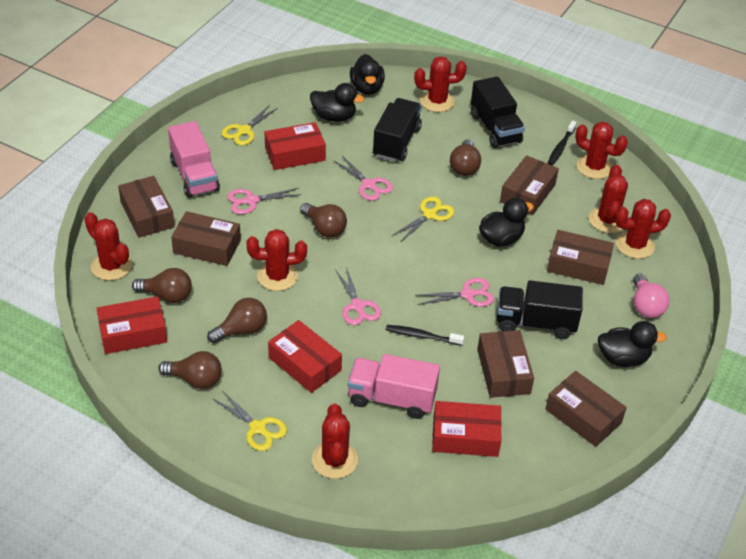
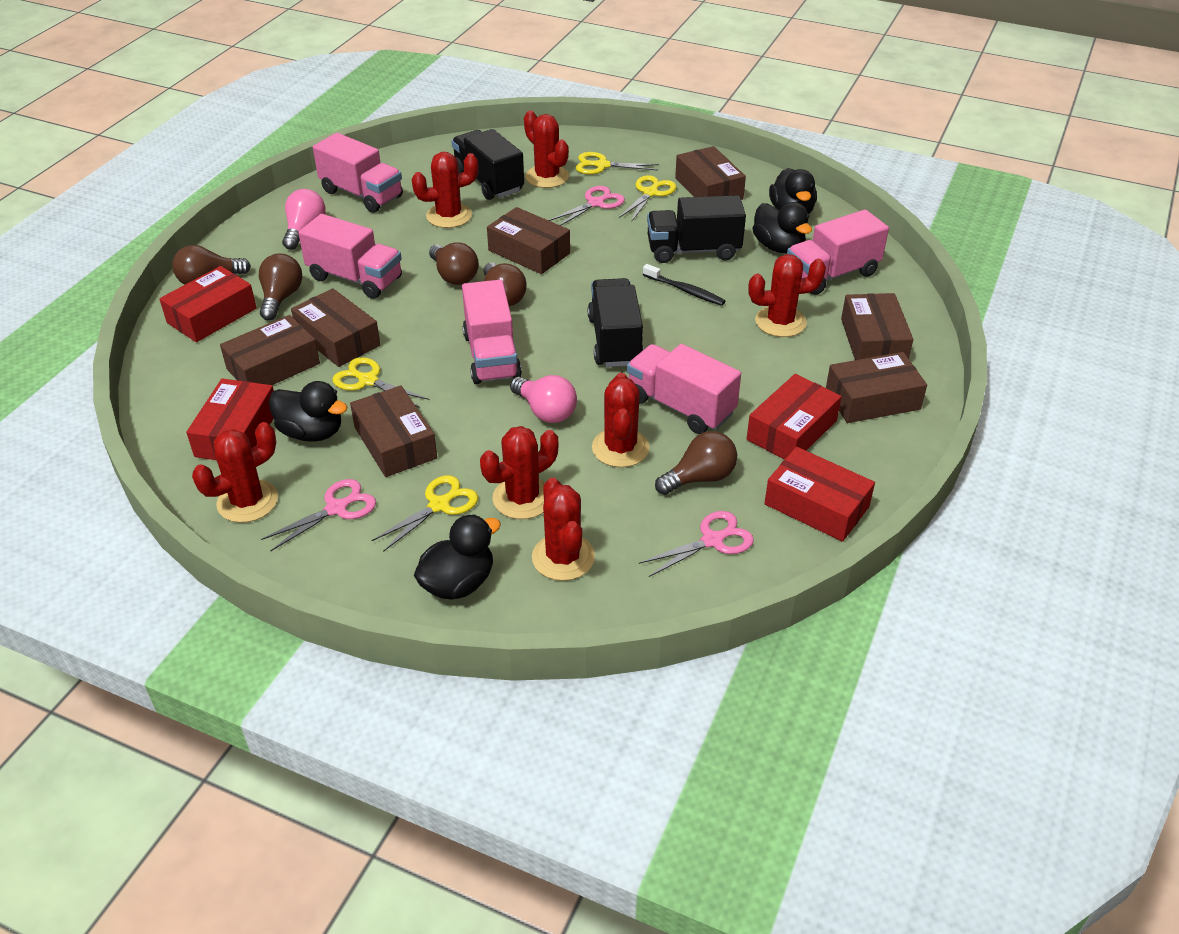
black toothbrush: [386,325,464,346] [548,121,577,166] = 2 -> [643,264,725,306] = 1
brown box: [118,176,175,238] [171,211,241,266] [477,330,534,398] [500,155,559,215] [546,371,627,447] [547,230,614,285] = 6 -> [220,315,320,385] [291,288,380,367] [350,385,437,477] [487,207,570,274] [675,146,746,200] [826,352,927,423] [841,293,913,360] = 7
pink light bulb: [633,274,669,318] = 1 -> [282,189,326,250] [510,375,577,423] = 2
pink scissors: [227,188,302,214] [334,156,393,201] [335,267,381,325] [416,278,494,307] = 4 -> [261,479,376,551] [549,186,625,226] [639,511,754,577] = 3
pink truck: [168,121,220,198] [348,354,440,419] = 2 -> [298,214,402,299] [313,133,403,213] [462,280,522,384] [627,344,741,434] [787,210,889,295] = 5
yellow scissors: [212,391,287,451] [222,105,278,145] [392,197,454,241] = 3 -> [332,357,430,408] [371,475,478,552] [576,152,659,175] [619,175,677,222] = 4

